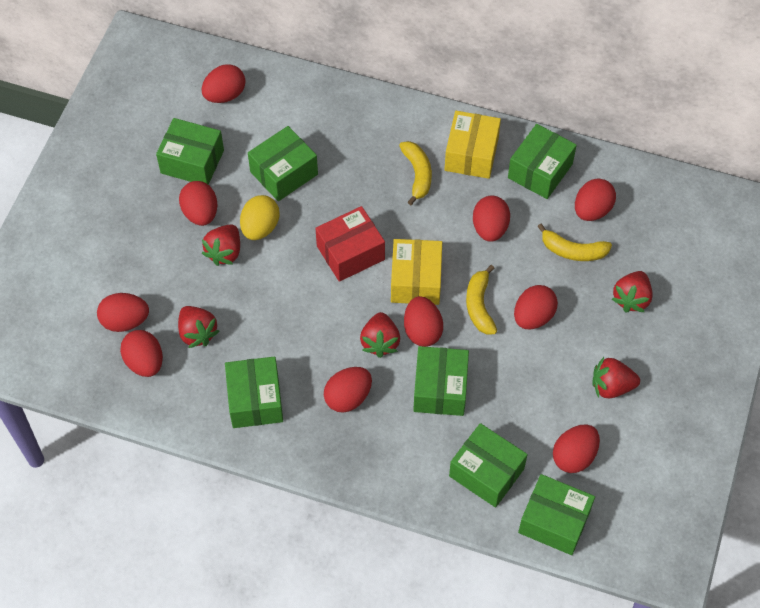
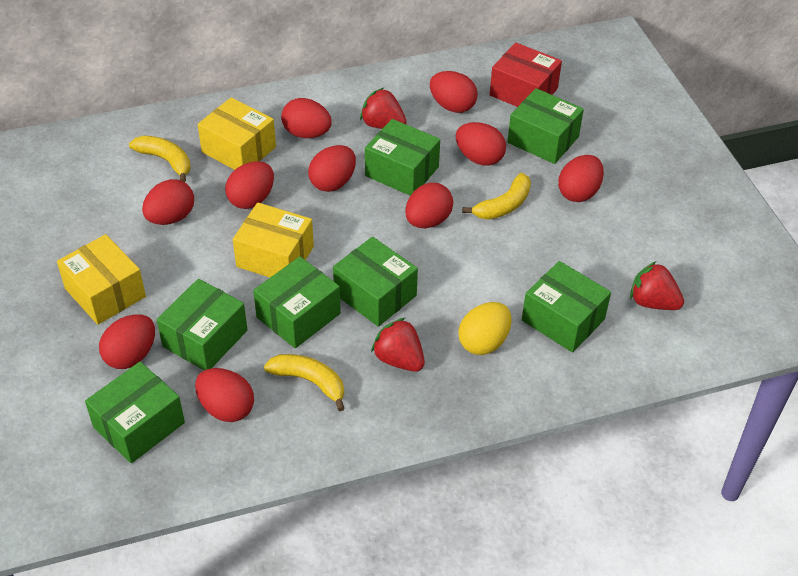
red strawberry: [178,306,219,348] [202,224,240,266] [360,312,400,358] [592,357,640,398] [612,271,653,312] = 5 -> [360,88,407,129] [371,317,425,372] [630,261,684,310] = 3
yellow box: [391,239,442,305] [444,111,501,179] = 2 -> [57,234,146,325] [198,97,276,170] [233,203,314,277] = 3

